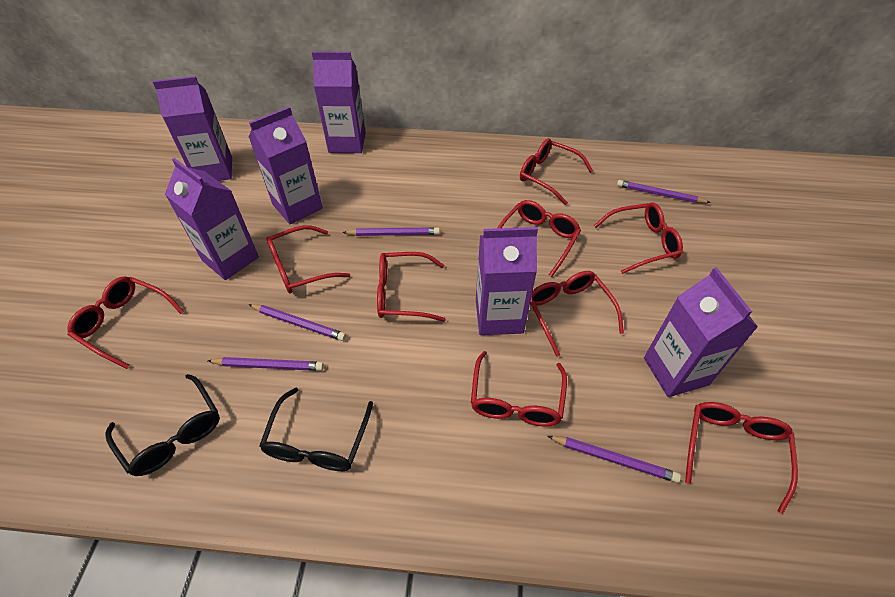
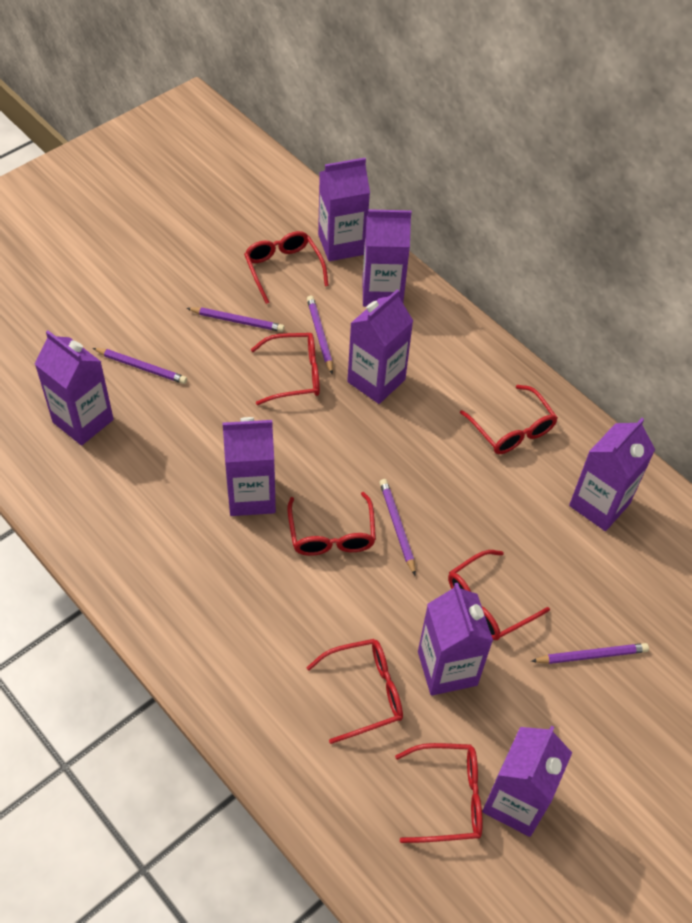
black glasses: [105,374,220,476] [259,387,373,471] = 2 -> none = 0
purple carton: [153,76,232,181] [165,158,259,280] [249,107,323,224] [312,51,366,153] [476,227,538,335] [644,267,758,397] = 6 -> [35,331,114,446] [223,417,276,516] [318,158,370,261] [347,289,413,404] [362,209,412,307] [418,583,493,696] [482,726,572,837] [569,418,655,531] = 8
red glasses: [67,276,184,369] [266,225,350,293] [377,252,446,322] [471,351,567,426] [498,200,581,277] [520,138,593,205] [530,271,624,357] [594,203,683,274] [685,402,798,514] = 9 -> [244,231,329,304] [251,333,320,405] [287,492,376,556] [306,639,403,744] [395,743,483,843] [448,550,550,640] [460,385,558,454] = 7

